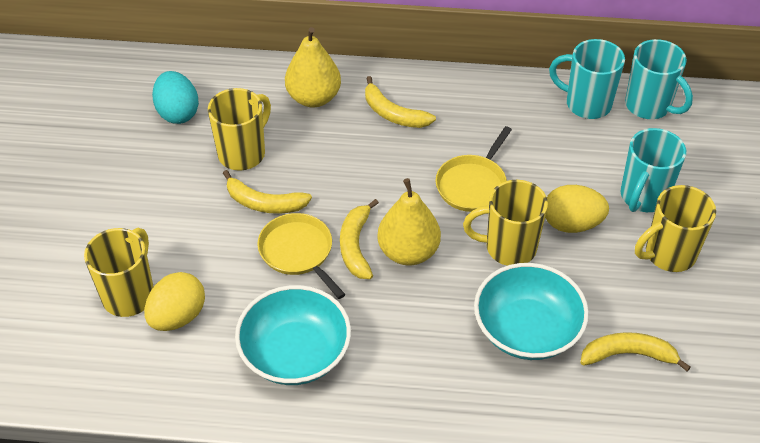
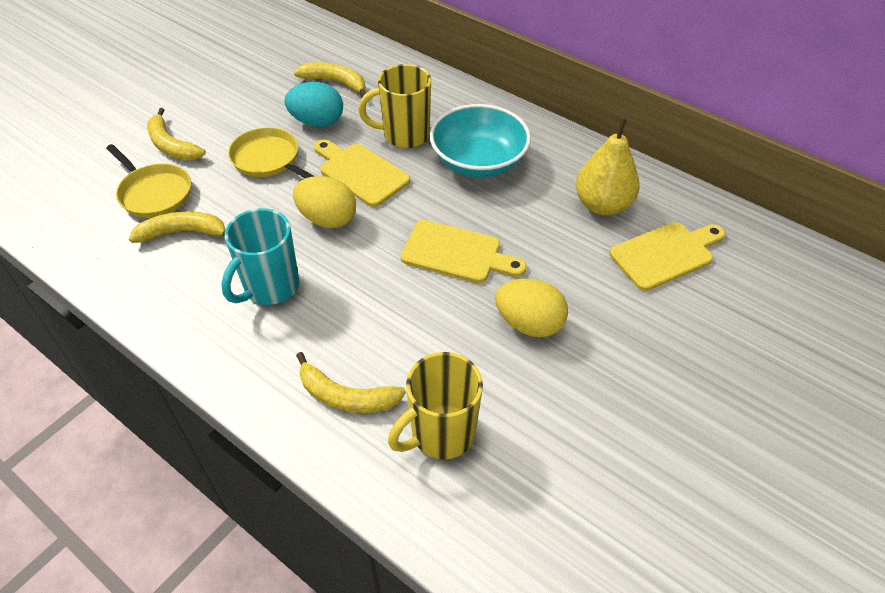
turquoise bowl: [235,285,351,385] [474,263,589,360] = 2 -> [430,104,531,178] = 1
turquoise mug: [549,39,625,119] [621,128,686,212] [625,39,693,119] = 3 -> [221,208,299,305] = 1
yellow cutting board: none = 0 -> [314,139,410,207] [401,220,527,283] [609,222,725,291] = 3
yellow mug: [84,228,154,317] [208,88,271,171] [463,180,548,266] [635,185,716,272] = 4 -> [358,64,431,148] [388,352,483,459] = 2
yellow pear: [285,27,341,107] [377,178,441,266] = 2 -> [576,117,640,215] = 1

